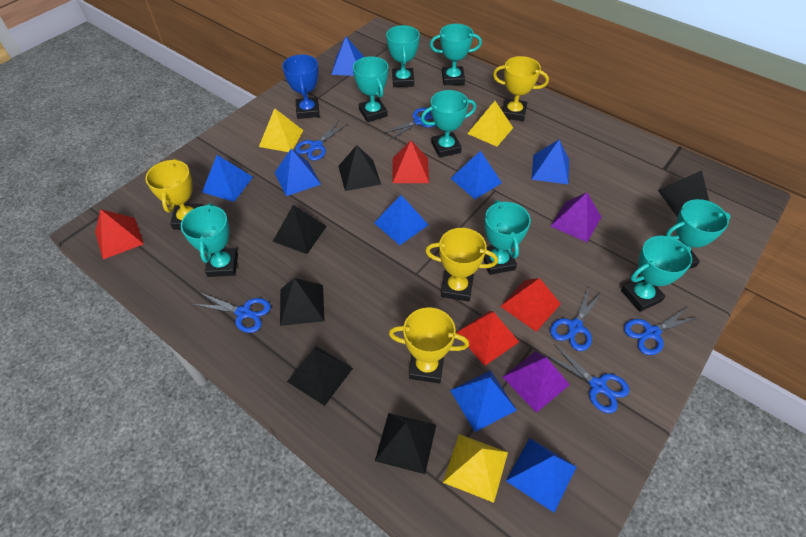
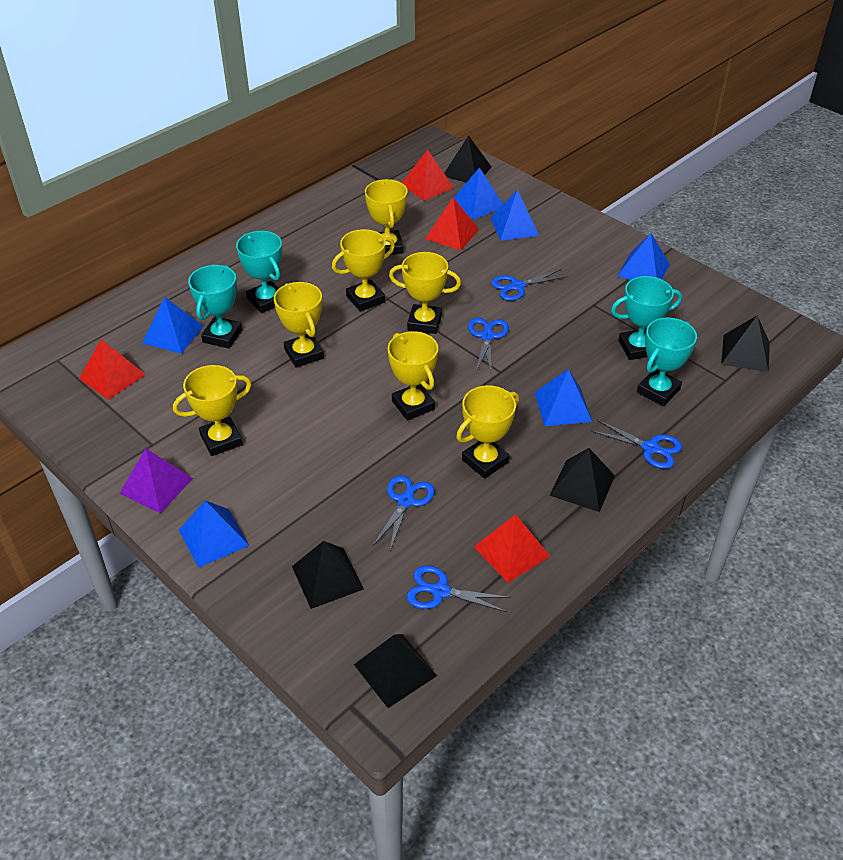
black pyramid: [273,205,327,254] [280,278,324,326] [287,346,353,406] [338,145,381,191] [375,413,436,474] [658,170,709,217] = 6 -> [292,541,364,609] [354,634,437,708] [444,135,491,183] [549,448,615,512] [721,316,770,372] = 5
blue pyramid: [202,155,253,202] [275,149,321,196] [331,37,364,76] [374,195,428,245] [450,151,502,199] [450,370,517,432] [506,438,577,512] [532,140,569,184] = 8 -> [142,297,203,354] [179,500,250,568] [454,167,503,220] [490,190,539,241] [534,369,592,426] [617,233,670,280] = 6
blue scissors: [192,292,271,333] [295,120,347,161] [382,107,436,140] [545,344,629,413] [550,287,603,351] [624,306,698,355] = 6 -> [373,475,434,550] [406,565,511,612] [468,318,509,371] [491,269,568,301] [591,420,682,469] = 5
blue trophy: [282,55,320,119] = 1 -> none = 0
purple pyramid: [503,351,570,413] [551,192,601,242] = 2 -> [119,448,193,513] = 1
turquoise trophy: [181,203,238,277] [353,56,388,122] [386,25,420,87] [421,90,476,158] [430,24,482,85] [483,200,531,275] [621,236,692,312] [666,199,731,269] = 8 -> [188,265,242,349] [236,231,282,313] [611,276,682,360] [637,318,697,406] = 4
yellow pyramid: [259,108,304,152] [443,434,508,503] [467,101,513,147] = 3 -> none = 0
yellow trophy: [145,159,202,230] [389,307,469,384] [425,228,498,302] [493,56,549,121] = 4 -> [173,365,252,456] [274,282,324,368] [332,229,395,312] [365,179,408,255] [388,331,438,421] [389,252,461,334] [456,385,519,479] = 7

